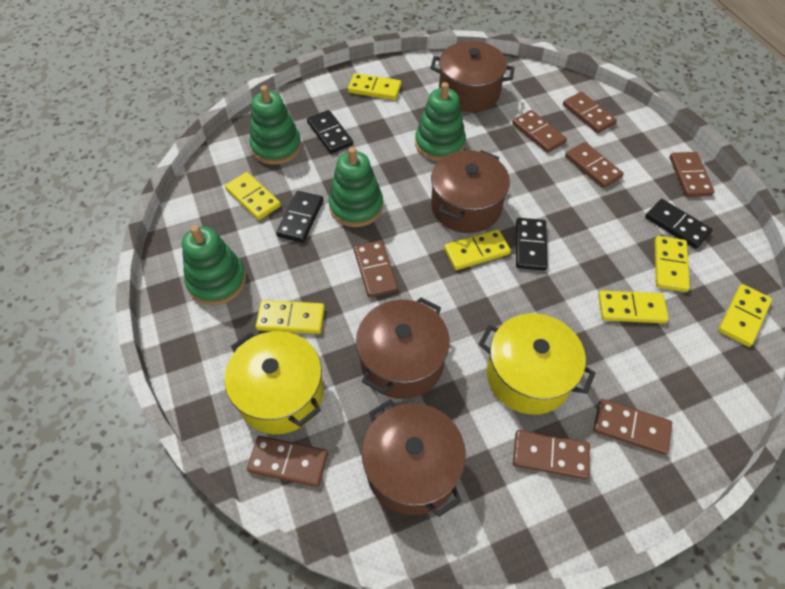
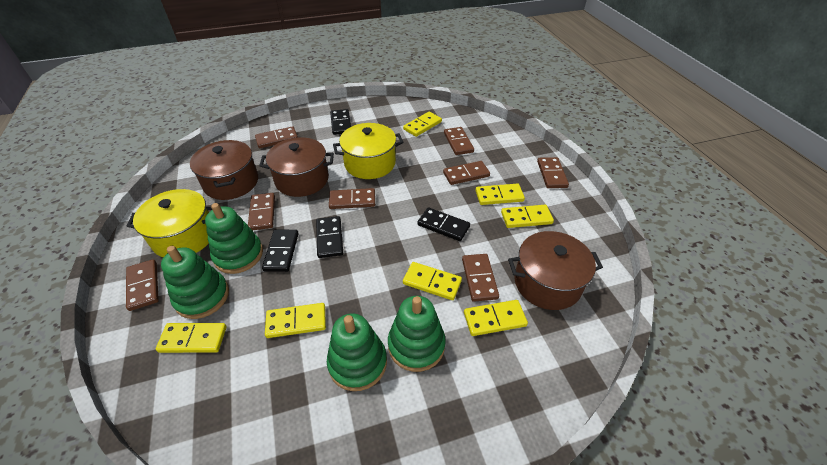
brown pot: [356,297,450,399] [362,399,466,517] [430,41,515,112] [431,150,510,233] = 4 -> [190,140,258,200] [259,137,334,197] [508,231,603,310] = 3

